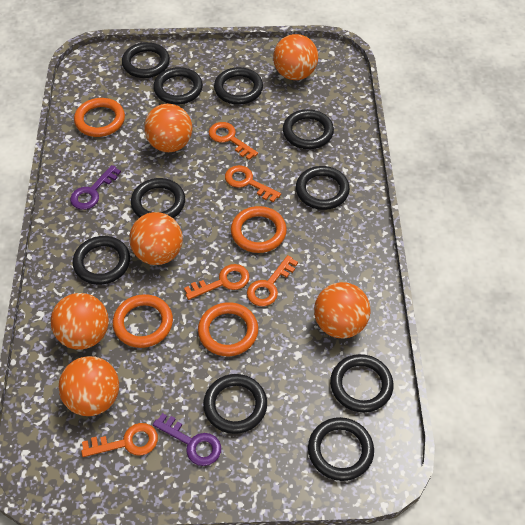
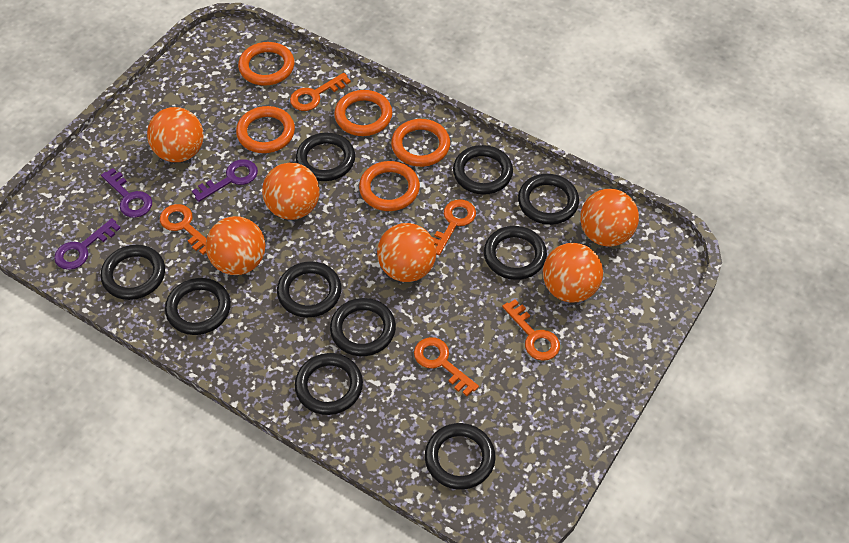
orange ring: [74,98,125,137] [113,294,173,348] [198,302,258,356] [231,206,287,253] = 4 -> [236,106,295,153] [238,42,294,86] [334,90,392,136] [359,161,420,211] [391,119,450,167] = 5
purple key: [70,165,121,210] [153,413,221,466] = 2 -> [54,218,120,270] [101,168,152,218] [192,159,258,202] = 3

